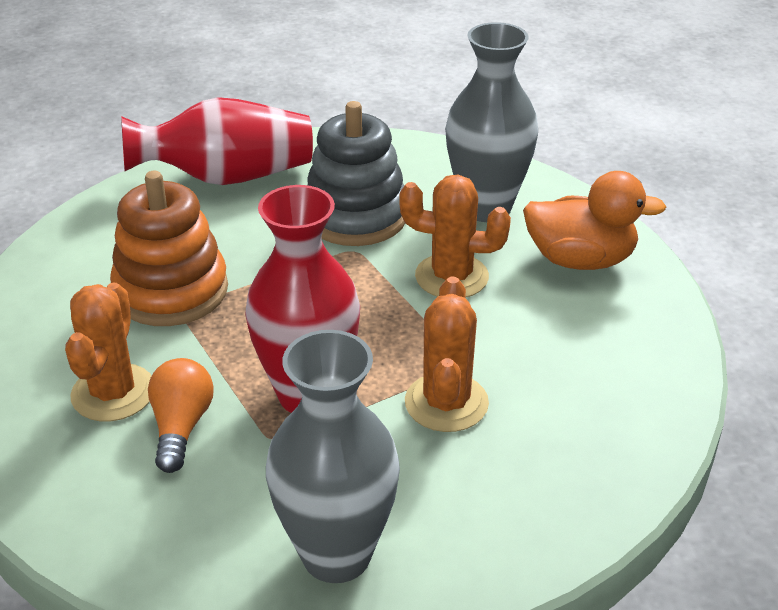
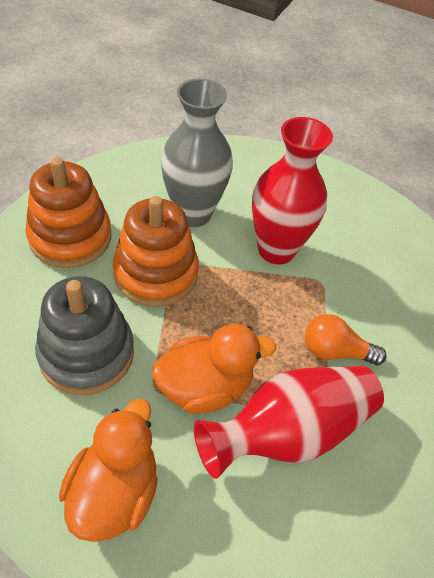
grey vase: [266,330,400,583] [445,22,538,222] = 2 -> [161,79,233,227] = 1
orange cactus: [65,283,152,421] [399,175,511,298] [405,276,489,432] = 3 -> none = 0
orange duck: [523,171,666,270] = 1 -> [59,399,158,542] [152,324,276,414] = 2
orange stacking toy: [110,171,228,326] = 1 -> [25,157,111,268] [113,196,199,307] = 2

